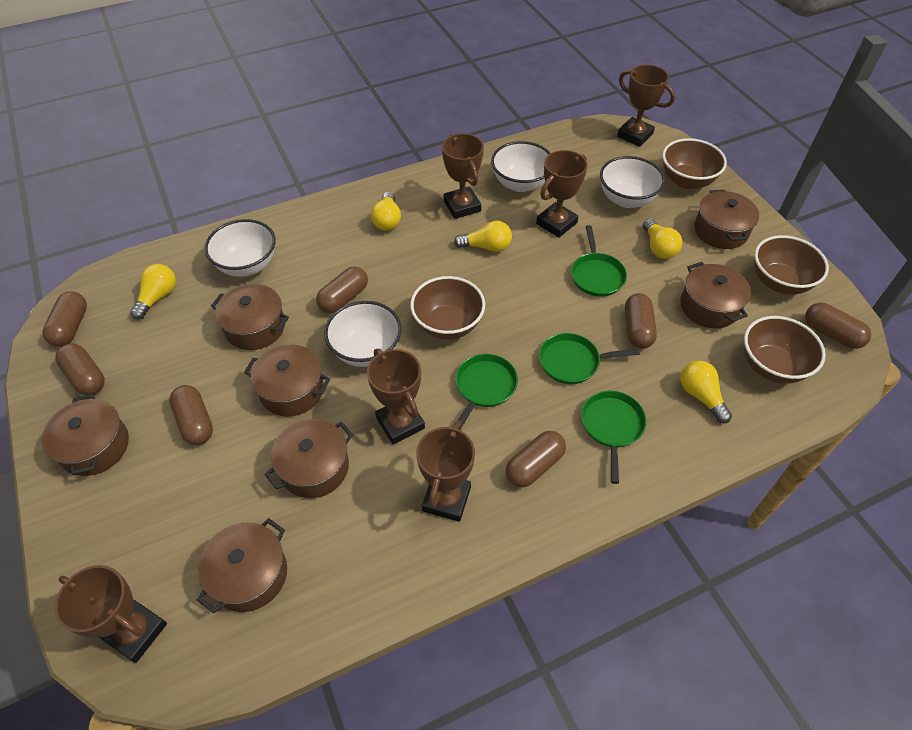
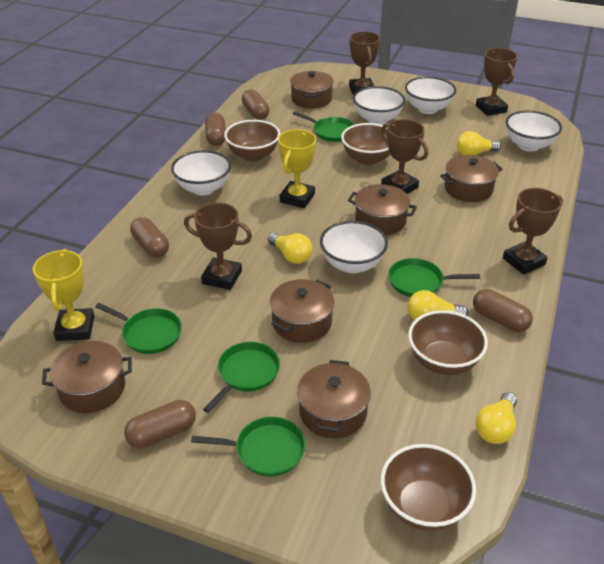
brown capsule: [43,291,87,347] [55,343,105,395] [169,385,213,445] [316,266,368,313] [506,431,566,487] [625,293,657,349] [805,303,871,349] = 7 -> [124,400,196,448] [130,217,169,258] [205,112,226,146] [242,89,270,120] [473,289,533,332] = 5
brown pot: [42,394,129,476] [197,518,287,613] [211,284,289,350] [244,344,330,416] [265,419,353,498] [680,262,751,328] [694,190,759,249] = 7 -> [42,341,132,413] [270,279,335,343] [290,71,334,108] [297,360,371,439] [348,184,417,235] [440,155,502,202] = 6
brown trophy: [55,565,167,663] [367,349,425,444] [416,421,475,522] [442,133,484,219] [536,150,588,238] [617,65,675,147] = 6 -> [184,202,252,290] [349,31,380,96] [381,119,428,194] [476,48,518,116] [503,188,563,275] = 5
green pan: [456,354,518,427] [539,333,640,384] [571,225,627,297] [581,391,647,484] = 4 -> [95,303,182,354] [191,417,306,476] [203,342,280,413] [293,111,355,142] [388,258,480,297] = 5
white bowl: [204,219,276,277] [324,301,402,367] [491,141,551,192] [600,156,665,208] = 4 -> [171,150,231,195] [320,221,388,273] [353,86,405,125] [405,76,456,114] [506,111,562,152] = 5
yellow light bulb: [130,264,176,320] [371,192,401,231] [454,221,512,252] [643,219,682,259] [680,361,732,423] = 5 -> [268,233,312,264] [407,290,468,320] [457,131,501,155] [476,392,517,444] = 4
yellow trophy: none = 0 -> [33,249,95,341] [278,129,316,208] = 2

